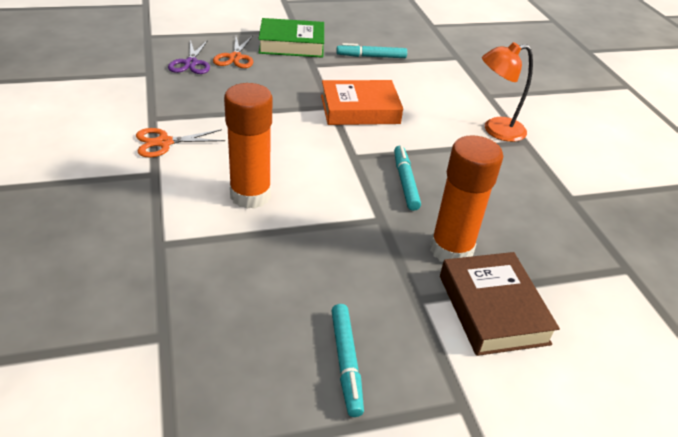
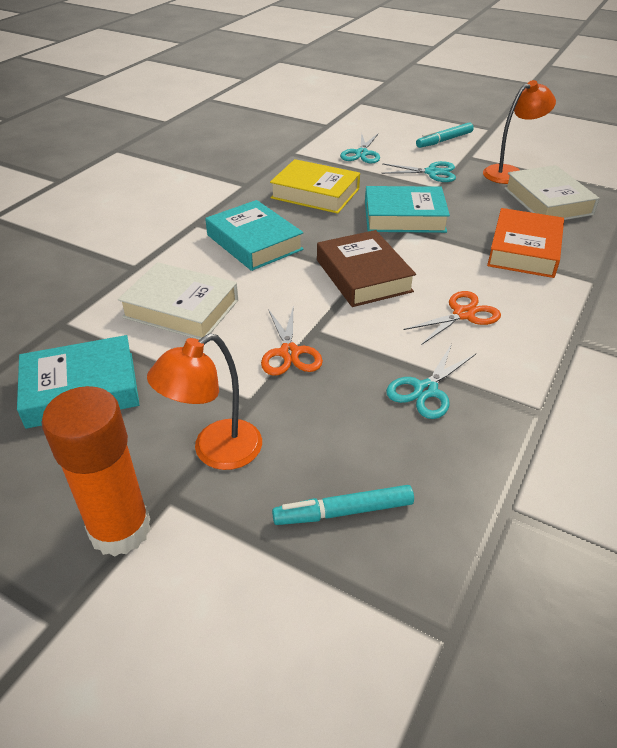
green book: [258,18,324,58] = 1 -> none = 0
orange glue stick: [224,83,272,209] [430,135,503,262] = 2 -> [41,386,151,557] = 1
orange lamp: [482,42,533,142] = 1 -> [147,333,262,470] [483,80,556,184] = 2
purple scissors: [168,40,210,74] = 1 -> none = 0
turquoise book: none = 0 -> [17,335,140,429] [205,200,304,271] [365,186,450,233] = 3
turquoise marker: [331,304,364,417] [336,43,407,58] [394,145,421,211] = 3 -> [272,485,414,525] [416,122,474,148] = 2
turquoise scissors: none = 0 -> [340,132,380,164] [382,161,456,182] [386,344,476,419] = 3
white book: none = 0 -> [118,262,238,340] [504,165,600,220] = 2
yellow book: none = 0 -> [270,159,360,214] = 1

